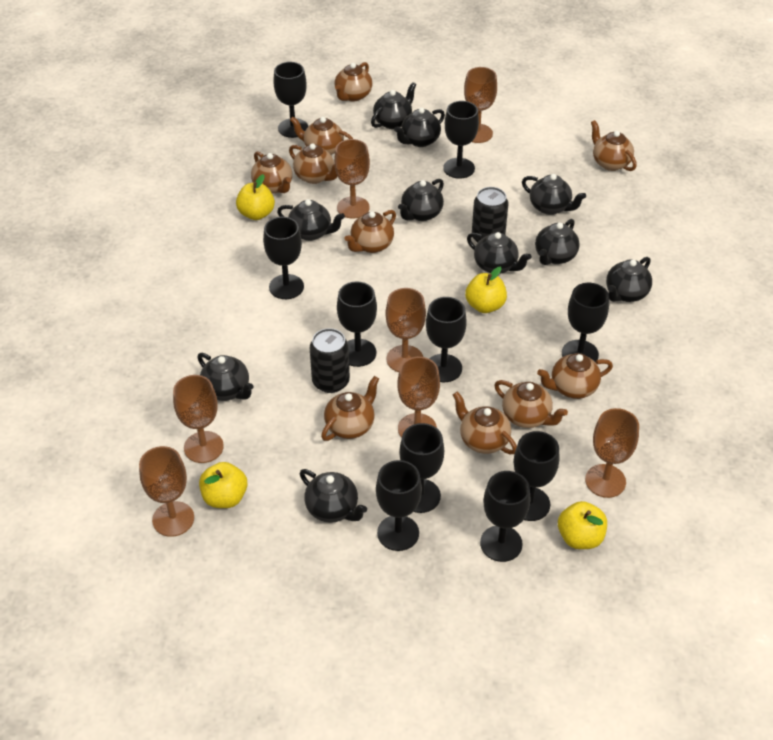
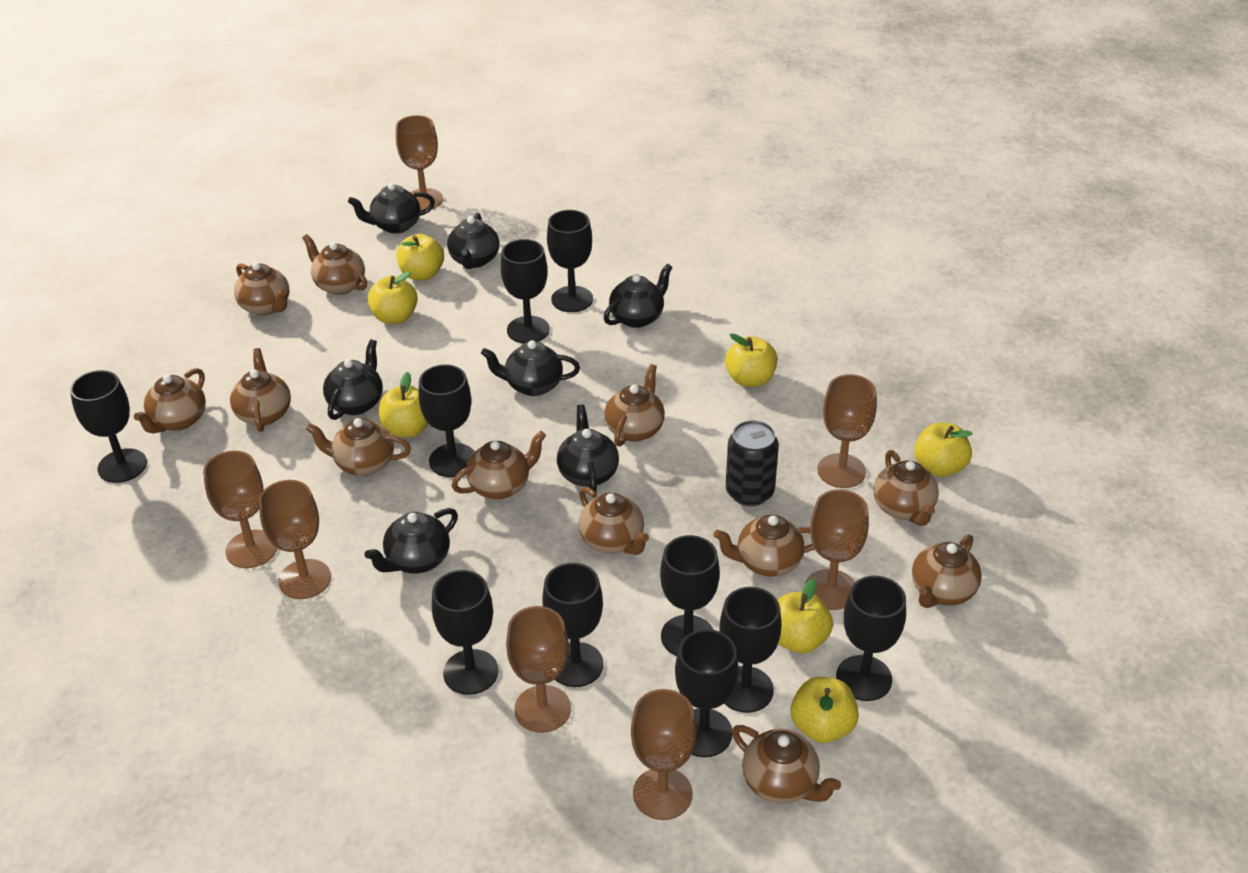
black can: [310,328,350,393] [472,187,509,243] = 2 -> [726,420,779,506] = 1
black teapot: [197,353,254,401] [277,199,345,241] [300,469,367,523] [371,82,417,129] [394,107,445,147] [398,179,444,221] [467,232,532,274] [522,174,586,215] [535,219,580,265] [606,257,652,302] = 10 -> [323,339,383,420] [348,183,435,234] [364,508,458,573] [447,213,499,269] [481,340,580,396] [557,404,619,492] [604,264,672,328] = 7
brown teapot: [251,151,292,194] [289,143,338,184] [290,116,353,155] [321,376,379,441] [334,62,372,101] [344,210,396,253] [453,392,517,454] [494,380,568,428] [537,353,613,399] [591,120,637,171] = 10 -> [134,368,206,434] [230,348,291,432] [234,262,289,315] [302,234,367,295] [306,418,411,476] [452,431,546,499] [579,487,649,555] [604,364,665,447] [713,515,815,577] [732,725,841,804] [874,450,939,526] [912,534,982,608] = 12
yellow apple: [199,462,247,508] [236,174,275,220] [465,267,507,313] [558,501,607,549] = 4 -> [367,271,418,324] [379,372,429,438] [396,234,444,280] [725,333,777,387] [777,578,833,653] [791,677,859,743] [914,422,973,477] = 7

